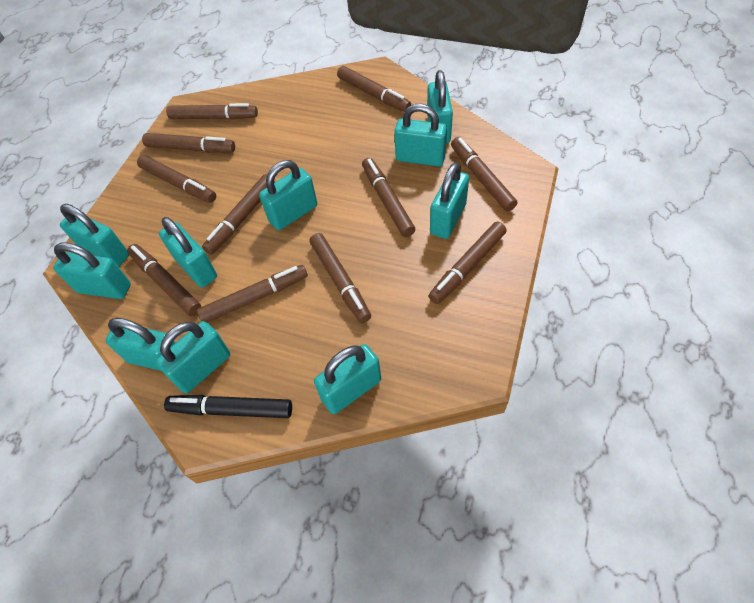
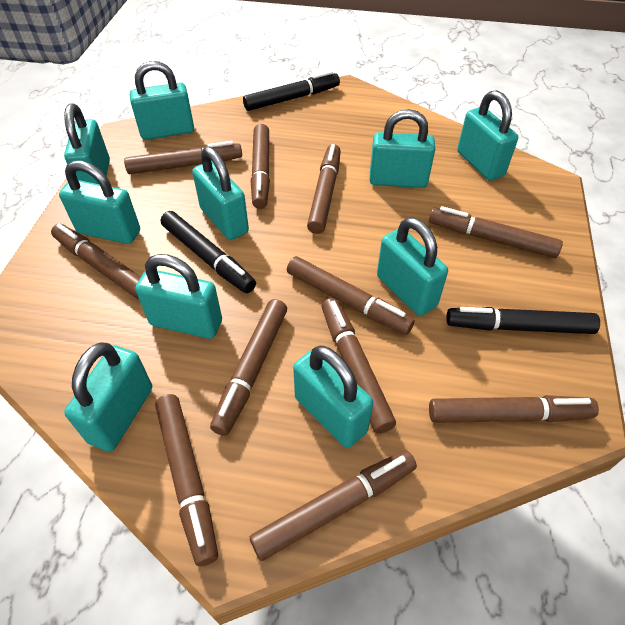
black marker: [164,395,292,418] = 1 -> [161,211,256,293] [243,71,340,111] [446,307,600,334] = 3

